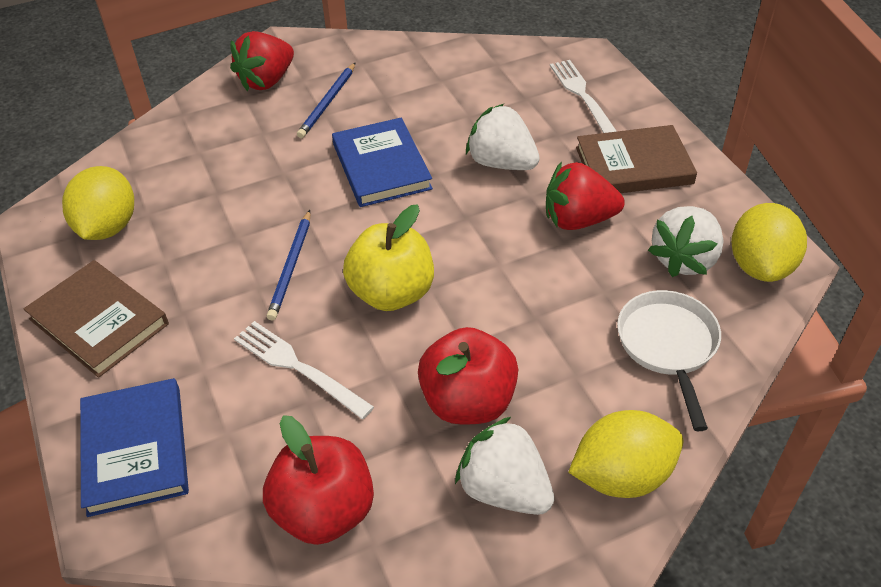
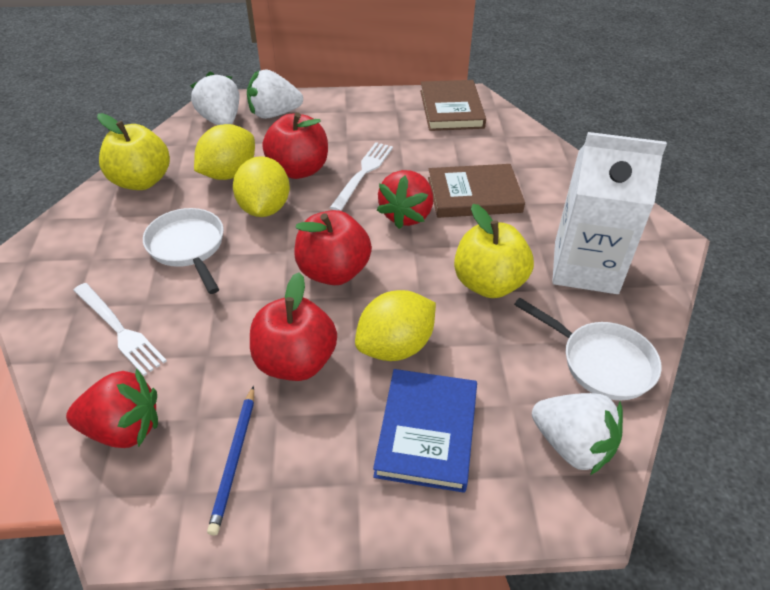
blue book: [80,378,189,517] [332,117,433,207] = 2 -> [373,369,477,493] = 1
blue pencil: [267,210,310,320] [297,63,355,138] = 2 -> [207,386,254,536] = 1
red apple: [263,415,374,545] [418,327,518,424] = 2 -> [250,272,337,381] [262,112,328,179] [294,210,372,285] = 3
white carton: none = 0 -> [552,132,667,294] = 1
white pan: [617,290,721,431] = 1 -> [143,208,224,294] [514,298,662,400] = 2
yellow apple: [343,204,434,311] = 1 -> [97,113,170,190] [454,204,534,298] = 2

